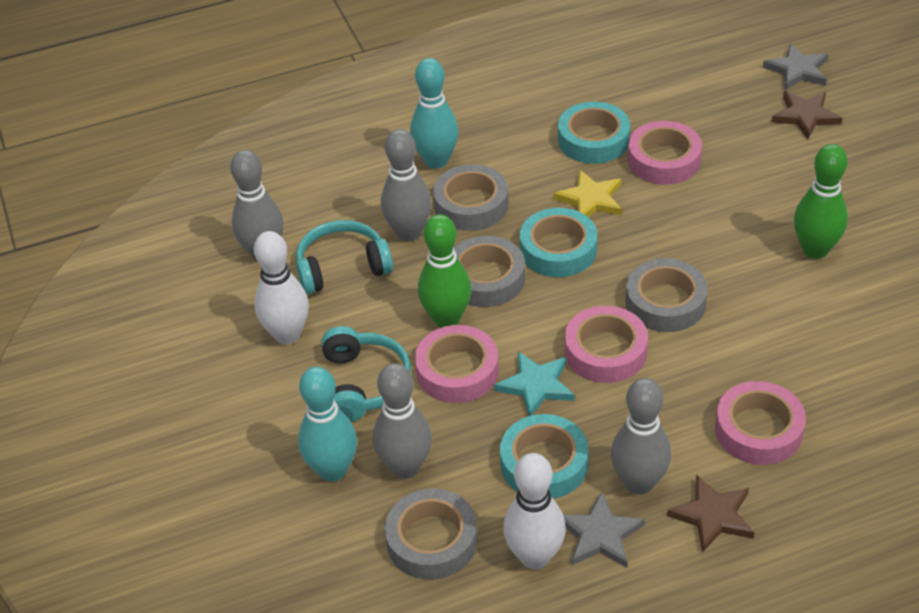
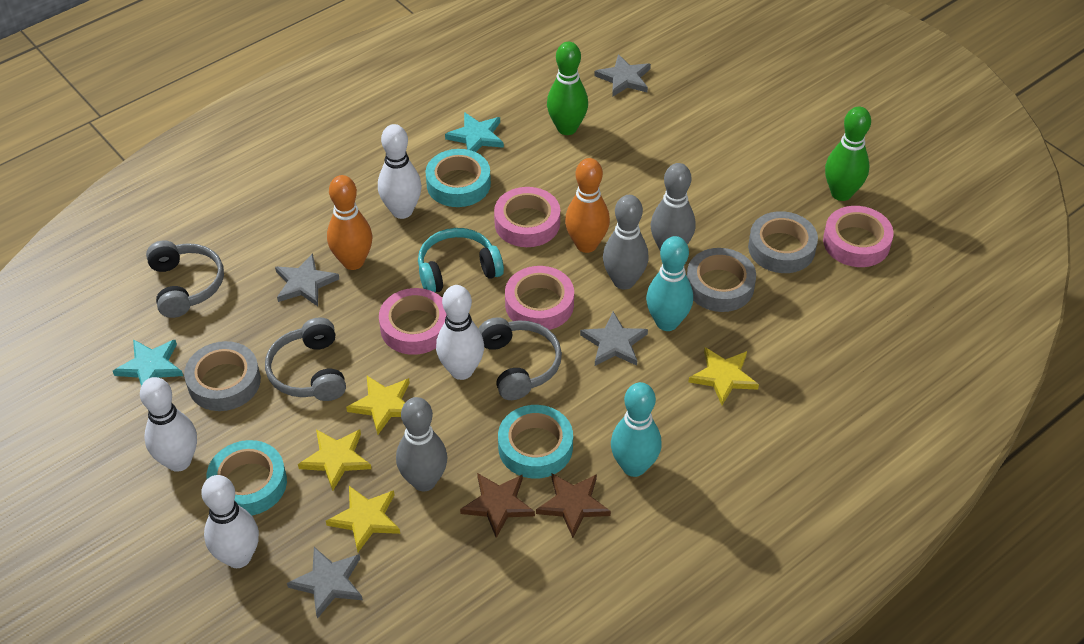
grey bowling pin: [230,150,283,261] [373,363,432,479] [381,129,432,241] [611,378,671,495] = 4 -> [396,397,447,491] [603,195,649,290] [650,163,696,250] = 3
grey headphones: none = 0 -> [146,240,224,318] [265,317,346,401] [479,317,562,400] = 3
grey star: [563,492,645,568] [763,44,828,90] = 2 -> [275,253,339,306] [287,547,363,619] [580,312,648,366] [594,54,651,97] = 4
grey tape: [384,488,478,580] [433,164,508,231] [454,236,525,307] [626,258,708,332] = 4 -> [184,341,261,411] [687,248,756,312] [748,211,818,273] = 3
orange bowling pin: none = 0 -> [327,175,372,270] [565,158,610,253] = 2
turquoise headphones: [296,220,393,294] [322,326,411,422] = 2 -> [418,228,504,292] = 1
turquoise star: [494,352,575,416] = 1 -> [113,339,183,386] [445,112,504,152] = 2
white bowling pin: [254,231,309,345] [503,453,566,569] = 2 -> [140,377,197,472] [201,475,259,568] [378,124,422,219] [436,285,484,380] = 4
yellow star: [553,170,622,217] = 1 -> [298,429,371,491] [326,486,400,552] [346,376,410,435] [689,347,759,405] = 4

